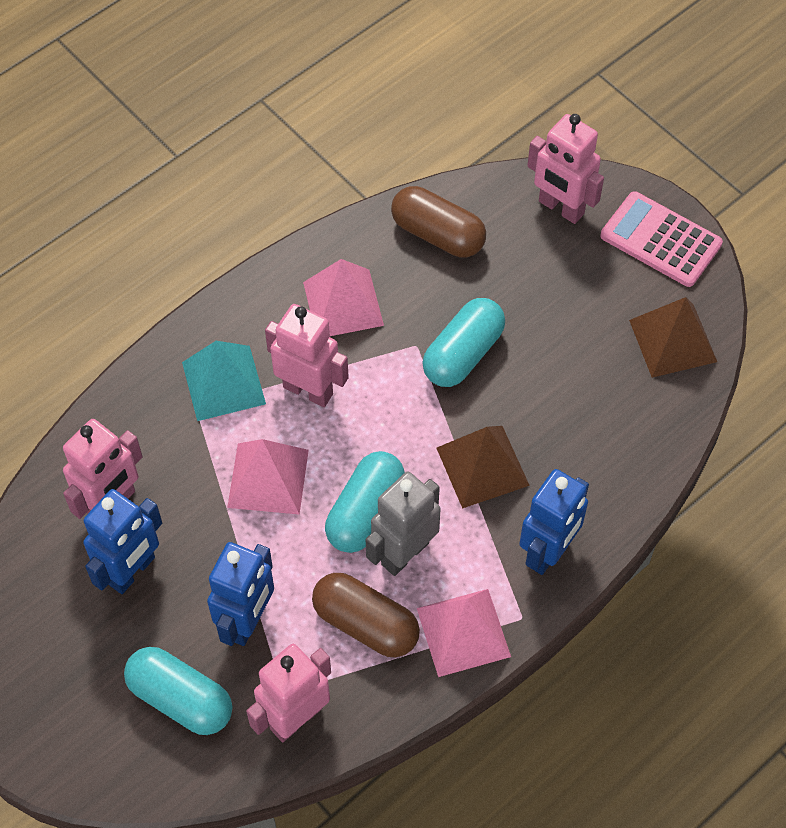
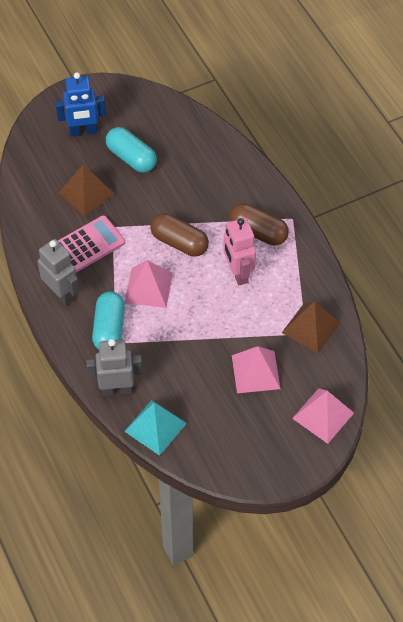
blue robot: [83,489,162,594] [207,542,274,646] [519,469,589,575] = 3 -> [55,72,106,137] = 1
grey robot: [366,472,441,576] = 1 -> [38,239,79,306] [86,339,143,396] = 2
pink robot: [63,419,143,519] [246,644,331,742] [265,304,349,407] [527,114,604,224] = 4 -> [223,218,256,285] = 1
turquoise capsule: [124,647,232,735] [325,451,405,553] [422,298,505,387] = 3 -> [92,291,125,350] [106,127,157,173] = 2

